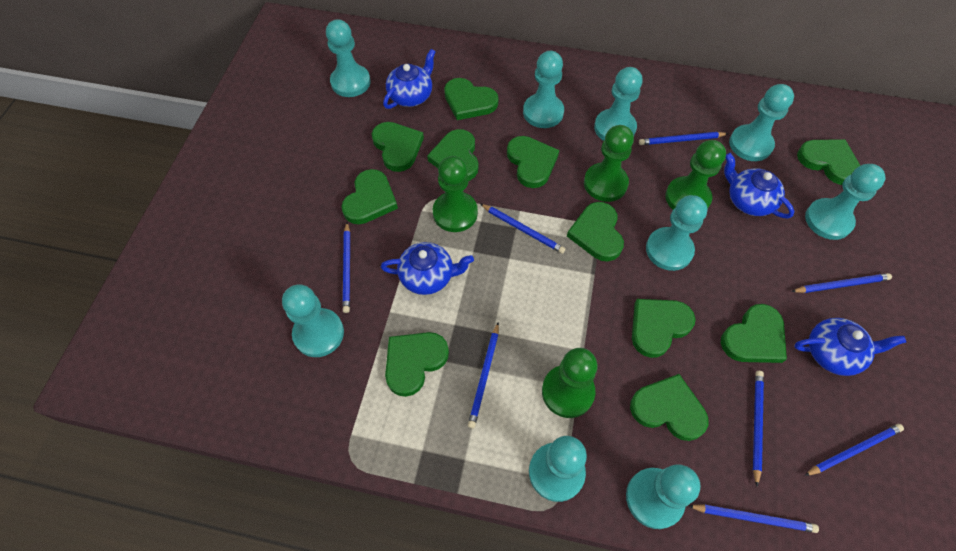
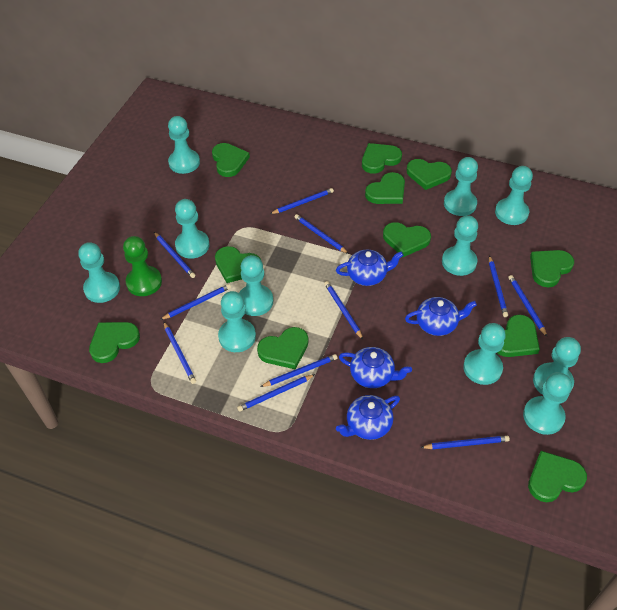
blue pencil: [343,222,350,313] [468,322,499,428] [480,204,566,254] [639,132,729,145] [689,504,819,533] [753,371,764,486] [791,273,892,293] [805,424,904,476] = 8 -> [154,232,195,278] [160,284,231,320] [164,322,196,384] [237,374,315,412] [260,354,338,387] [270,188,334,214] [294,214,349,254] [324,281,363,340] [420,435,510,449] [489,255,508,317] [508,275,547,337] = 11
green pawn: [433,156,478,232] [542,348,598,418] [584,125,634,202] [665,140,726,210] = 4 -> [123,236,162,296] = 1
turquoise pawn: [282,284,344,357] [326,19,371,97] [523,51,564,128] [529,436,587,502] [594,67,642,141] [626,464,701,529] [646,195,707,271] [729,84,794,161] [805,164,886,240] = 9 -> [78,242,120,303] [168,116,200,174] [175,199,210,259] [218,291,256,352] [239,255,273,316] [442,215,478,276] [444,157,478,216] [463,323,506,385] [495,166,533,225] [523,372,572,435] [533,337,581,395] = 11

